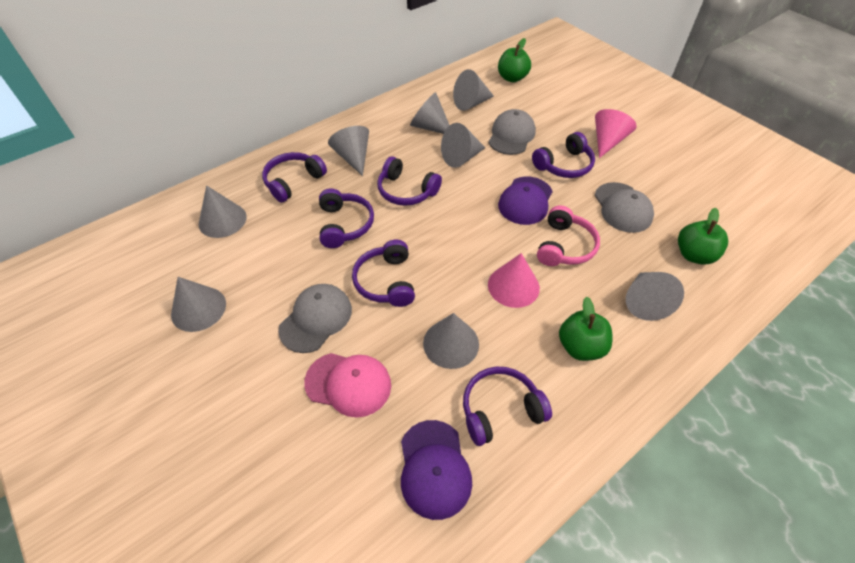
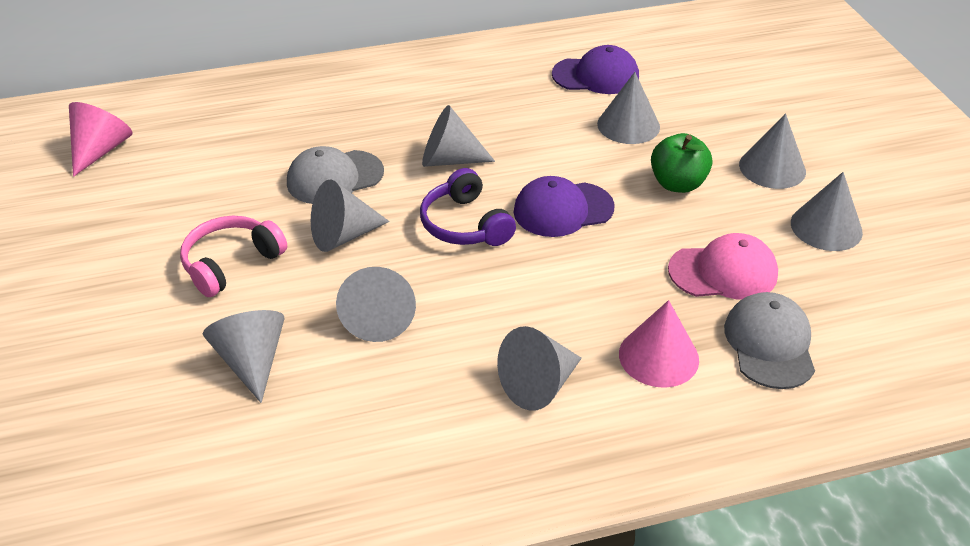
green apple: [498,38,531,82] [559,297,612,361] [678,208,728,265] = 3 -> [651,133,712,193] = 1
grey cap: [278,284,352,353] [488,109,536,155] [594,182,654,233] = 3 -> [287,146,384,204] [724,292,815,389] = 2
purple headphones: [262,152,327,203] [319,189,374,248] [352,240,415,307] [377,156,442,206] [463,367,552,446] [532,132,595,178] = 6 -> [420,168,516,246] = 1

